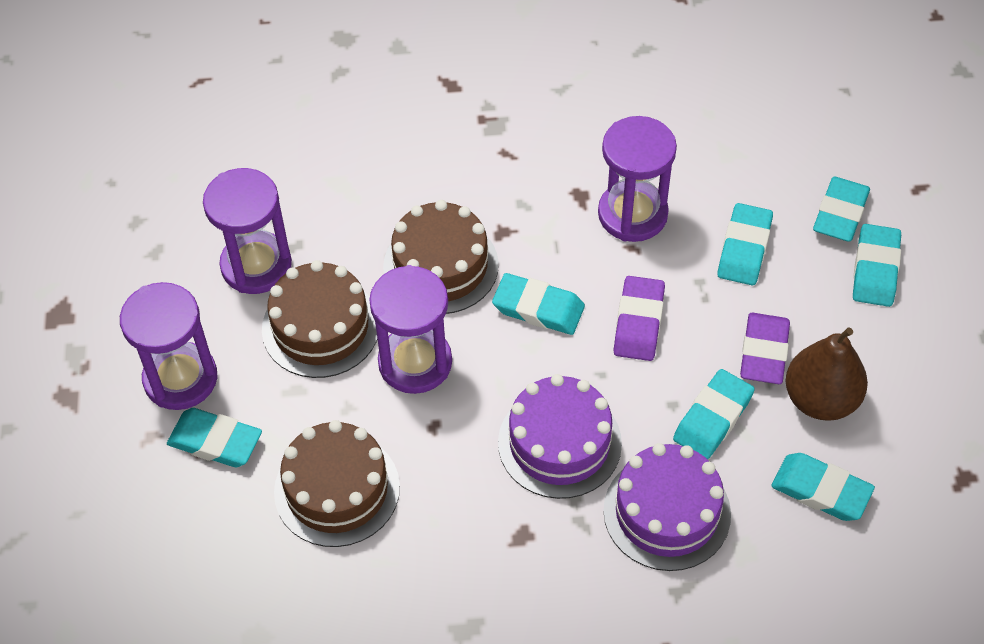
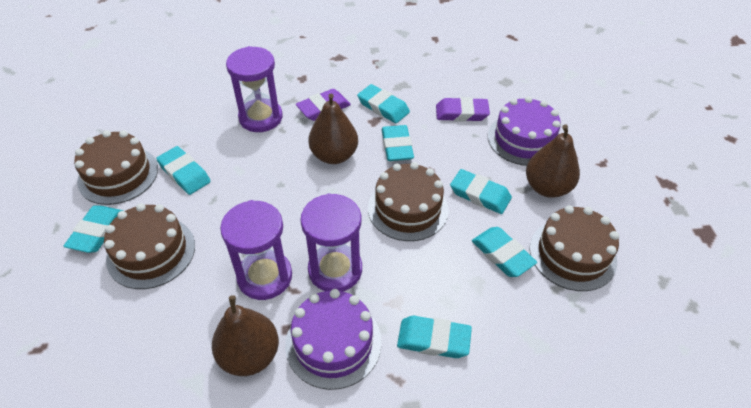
brown cake: [262,260,377,378] [274,420,400,547] [383,200,499,314] = 3 -> [74,130,158,205] [104,203,195,289] [368,162,449,241] [530,205,619,291] = 4
brown pear: [785,327,868,421] = 1 -> [212,295,279,376] [308,94,358,164] [526,124,580,198] = 3
purple hourglass: [120,282,218,410] [203,168,292,294] [369,265,452,394] [598,116,677,242] = 4 -> [220,200,292,300] [226,46,283,132] [300,193,362,291] = 3

